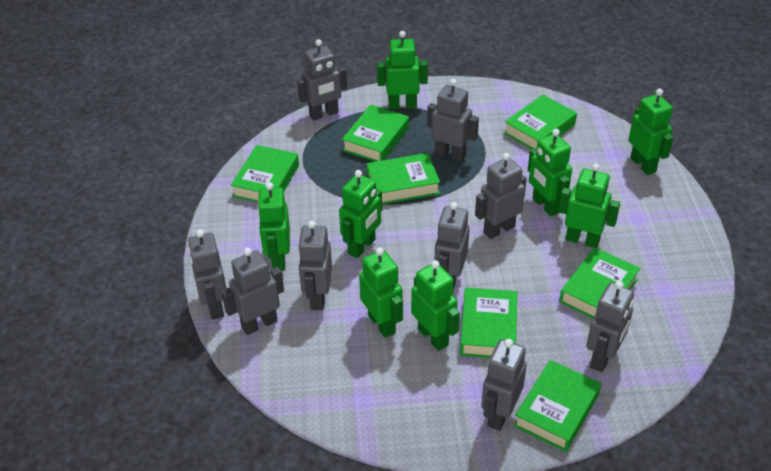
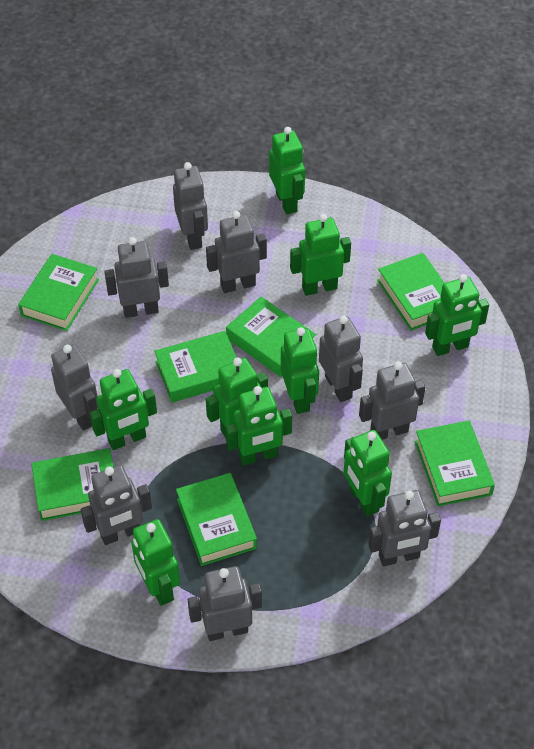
green robot: [257,182,290,271] [339,170,382,258] [359,247,403,338] [377,31,428,109] [411,260,460,351] [528,129,572,216] [558,163,620,248] [628,89,673,175] = 8 -> [90,369,157,450] [131,519,180,606] [206,357,268,438] [225,386,292,466] [269,127,305,214] [281,327,319,414] [290,214,351,296] [343,430,392,516] [425,274,489,356] = 9

